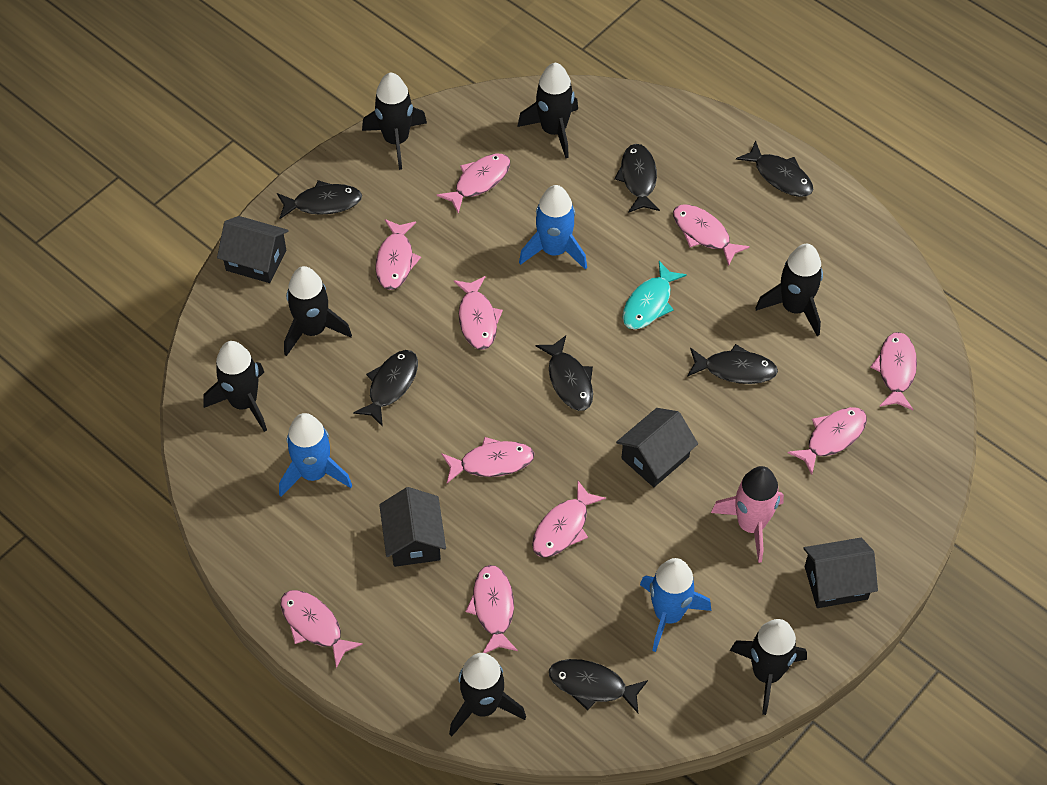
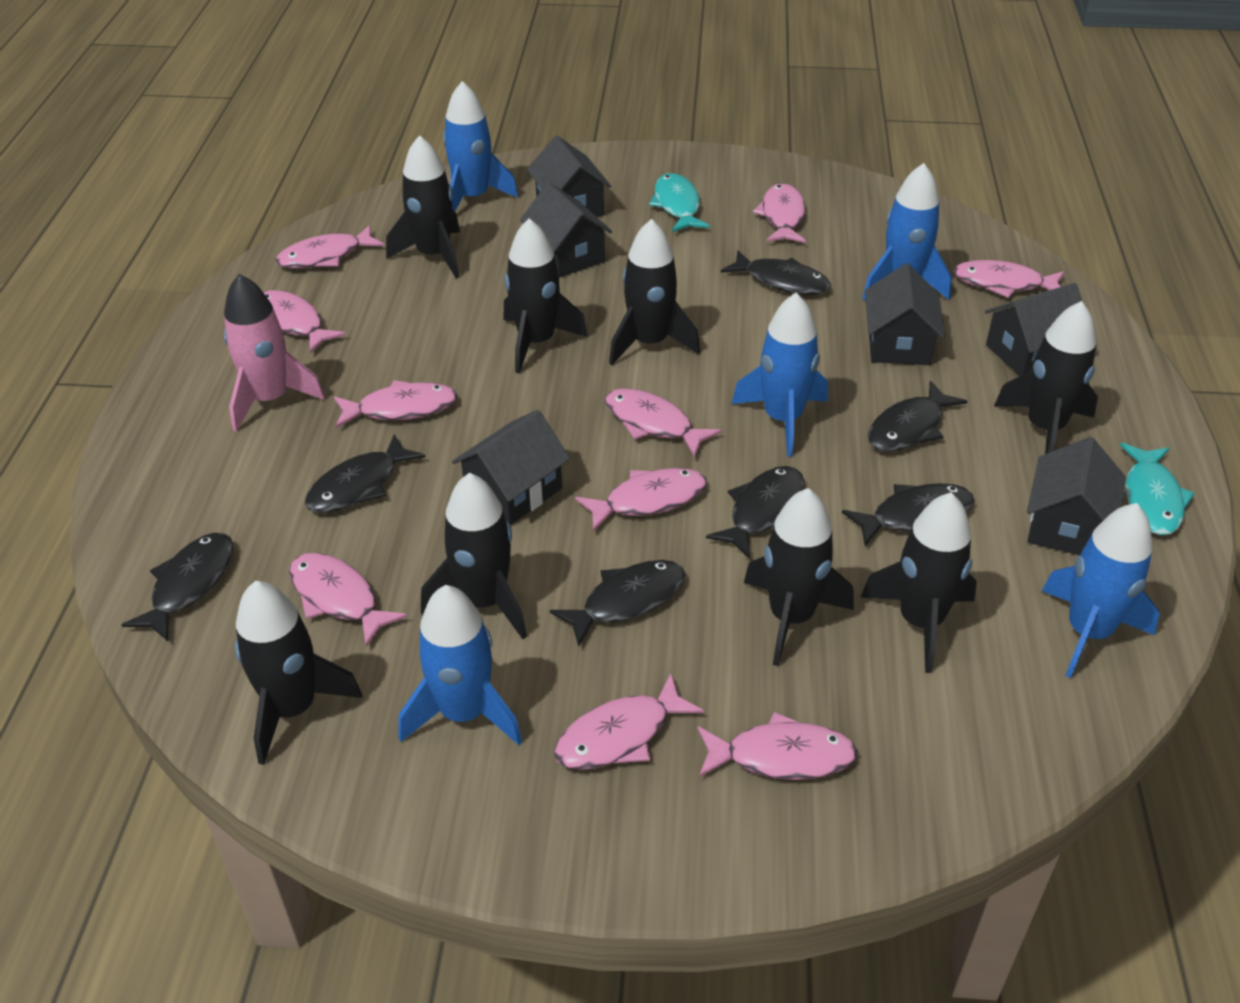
black house: [217,216,289,283] [379,487,446,567] [616,408,698,487] [803,538,878,608] = 4 -> [452,410,570,525] [520,182,612,278] [527,136,611,217] [865,263,945,365] [985,283,1082,376] [1027,437,1126,555] = 6
black rocket: [203,341,267,432] [284,266,352,356] [362,72,427,170] [449,653,526,736] [517,63,578,158] [730,619,807,715] [755,244,823,336] = 7 -> [235,581,362,765] [386,135,460,278] [421,472,527,639] [503,218,588,374] [609,219,700,365] [744,488,854,666] [860,492,977,673] [994,301,1098,454] = 8
blue rocket: [279,413,352,497] [519,185,587,270] [640,558,711,652] = 3 -> [399,585,522,745] [443,81,518,211] [732,292,828,457] [862,163,952,301] [1042,503,1160,678] = 5
turquoise fish: [623,261,687,329] = 1 -> [649,173,710,232] [1120,443,1195,535] = 2

